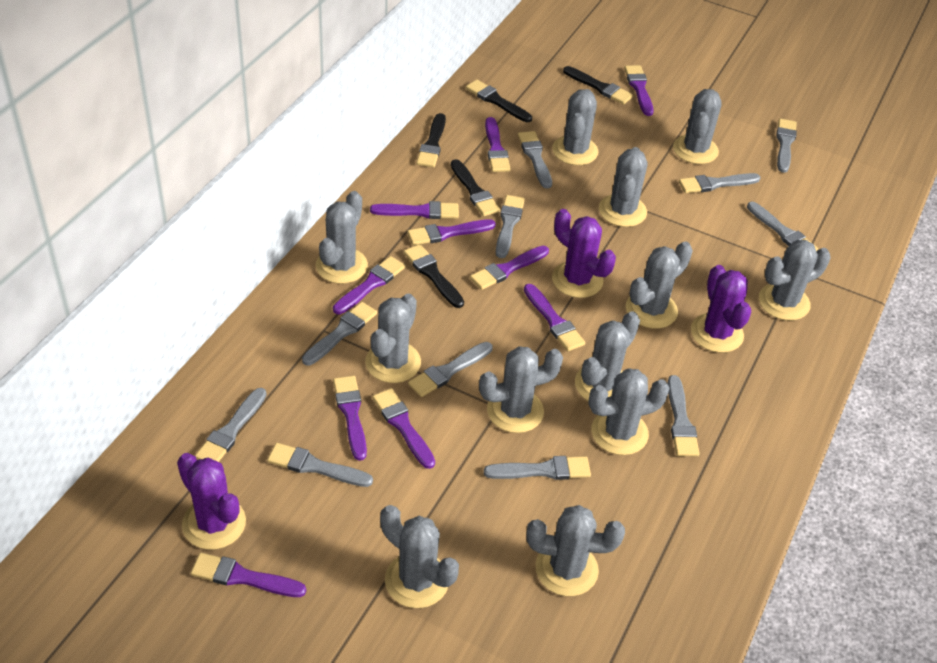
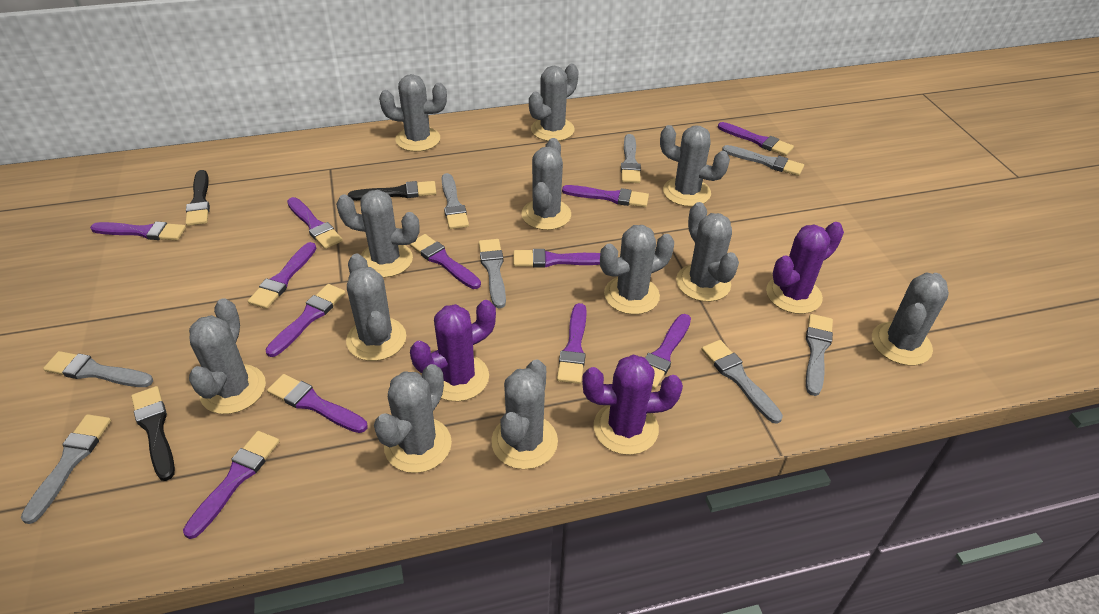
black brush: [404,244,464,308] [417,113,446,167] [451,159,500,216] [466,80,532,122] [563,66,633,105] = 5 -> [131,386,175,481] [185,170,210,226] [348,181,436,201] = 3
grey brush: [195,388,267,462] [267,443,373,487] [302,302,377,365] [408,342,493,397] [484,456,591,480] [496,195,525,258] [518,131,552,189] [668,375,700,456] [679,173,761,193] [747,202,818,251] [776,119,797,173] = 11 -> [21,414,111,524] [43,351,153,387] [441,173,469,229] [479,239,506,308] [621,134,641,183] [702,340,783,424] [722,145,804,176] [806,314,833,396] = 8
purple brush: [191,553,306,597] [333,256,405,314] [333,376,367,461] [370,201,459,219] [372,388,435,469] [407,219,496,246] [470,246,549,290] [485,117,510,172] [524,284,585,351] [624,65,654,116] = 10 -> [90,222,186,240] [183,431,280,539] [248,242,316,309] [265,284,345,357] [267,374,367,433] [287,197,343,249] [409,234,481,289] [513,249,600,268] [557,303,587,384] [562,185,649,207] [645,314,691,389] [718,122,794,156] = 12

